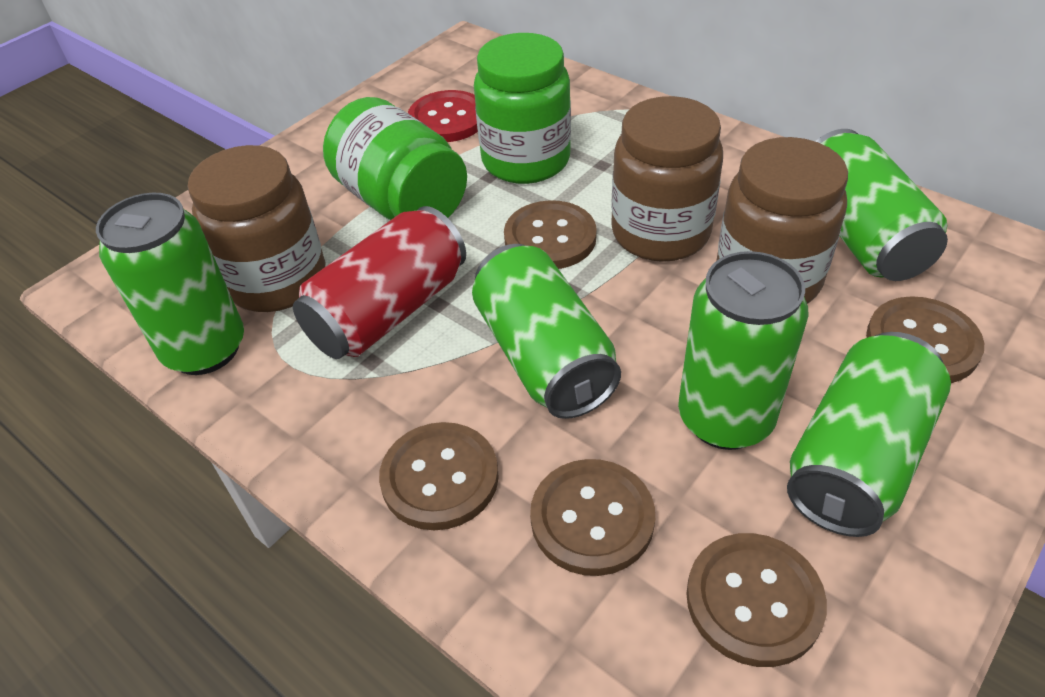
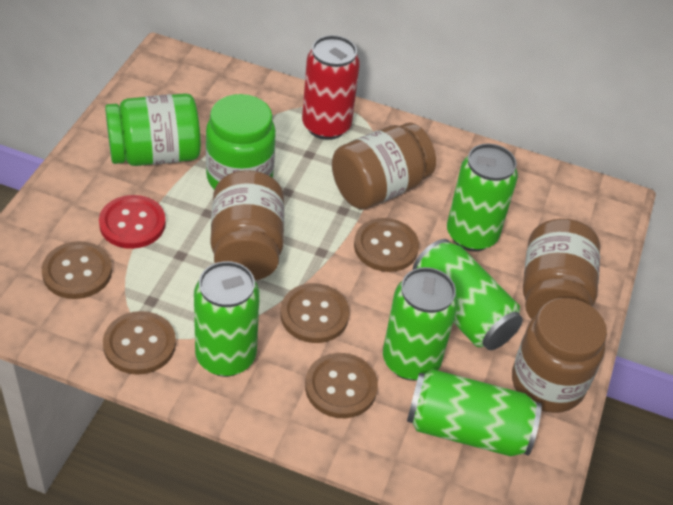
brown jar: [188,145,325,312] [611,96,723,262] [716,137,848,304] = 3 -> [211,170,284,280] [332,123,436,210] [512,298,607,413] [523,219,600,319] = 4

